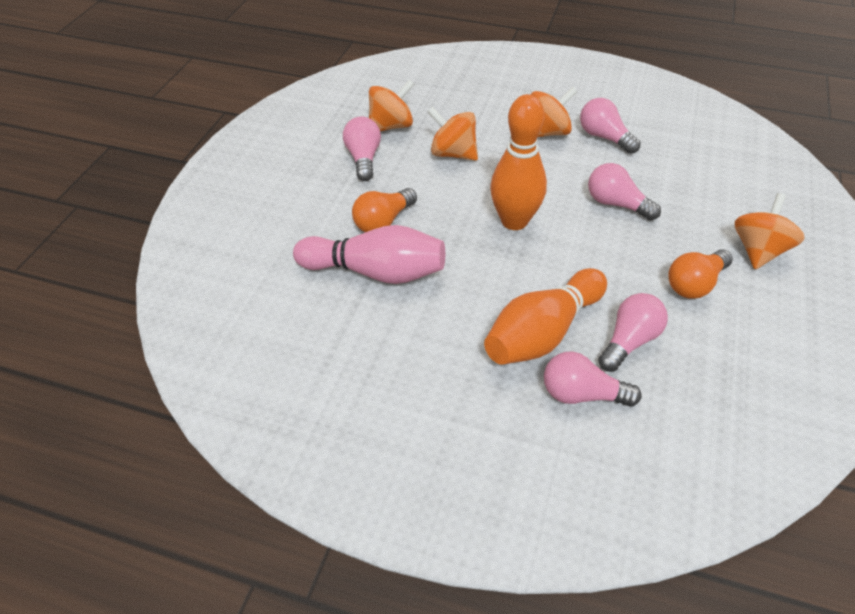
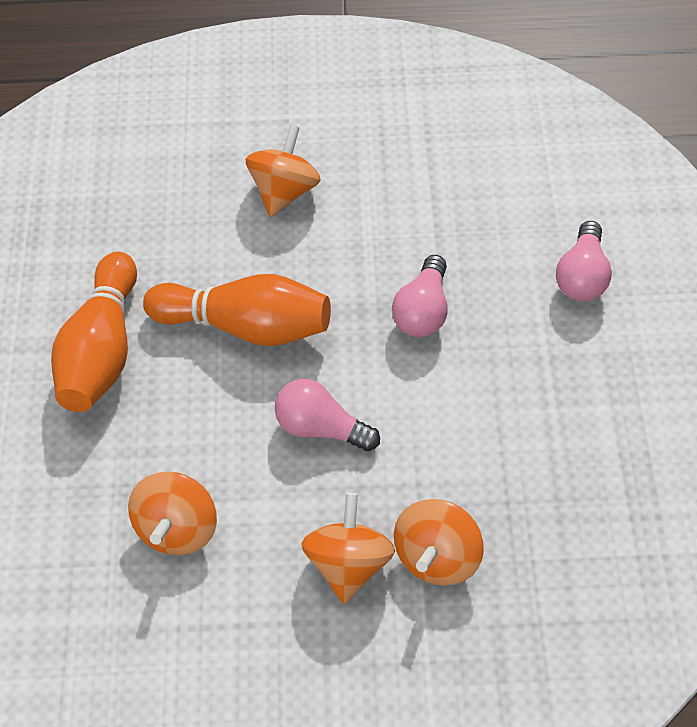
orange light bulb: [352,188,417,232] [668,250,733,299] = 2 -> none = 0
pink bowling pin: [293,225,445,284] = 1 -> none = 0
pink light bulb: [343,117,381,181] [544,351,641,407] [580,98,640,154] [588,163,661,220] [598,293,668,372] = 5 -> [275,379,380,451] [392,255,448,337] [556,221,612,301] = 3

